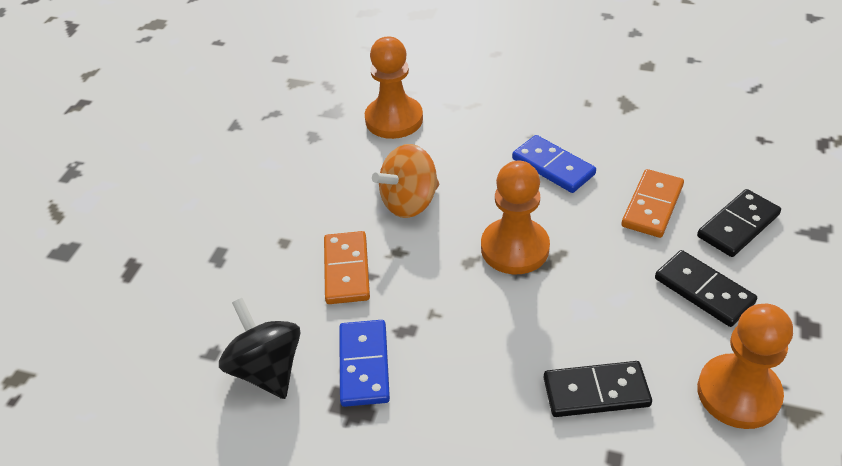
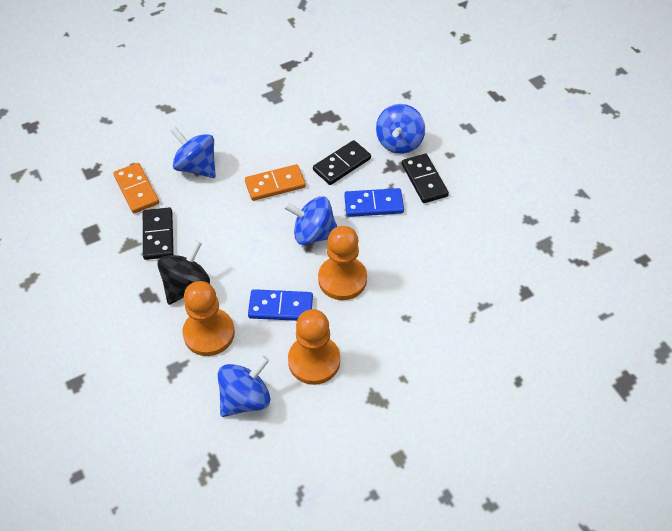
blue spinning top: none = 0 -> [171,126,216,178] [218,356,270,417] [284,196,337,245] [376,104,425,154] = 4
orange spinning top: [372,144,439,218] = 1 -> none = 0

